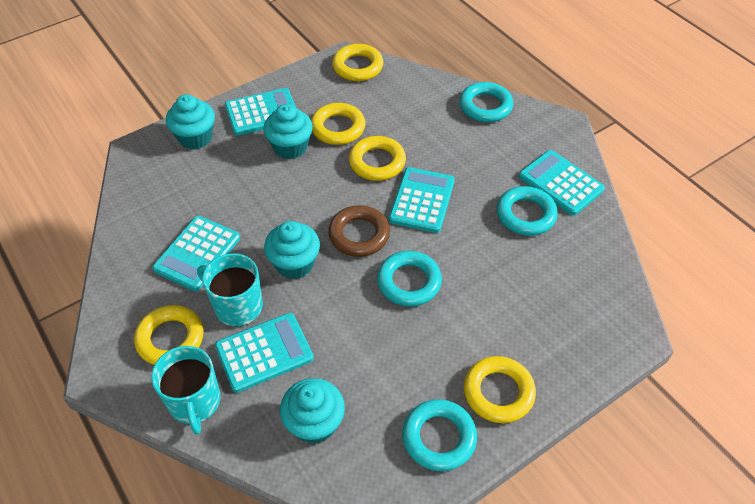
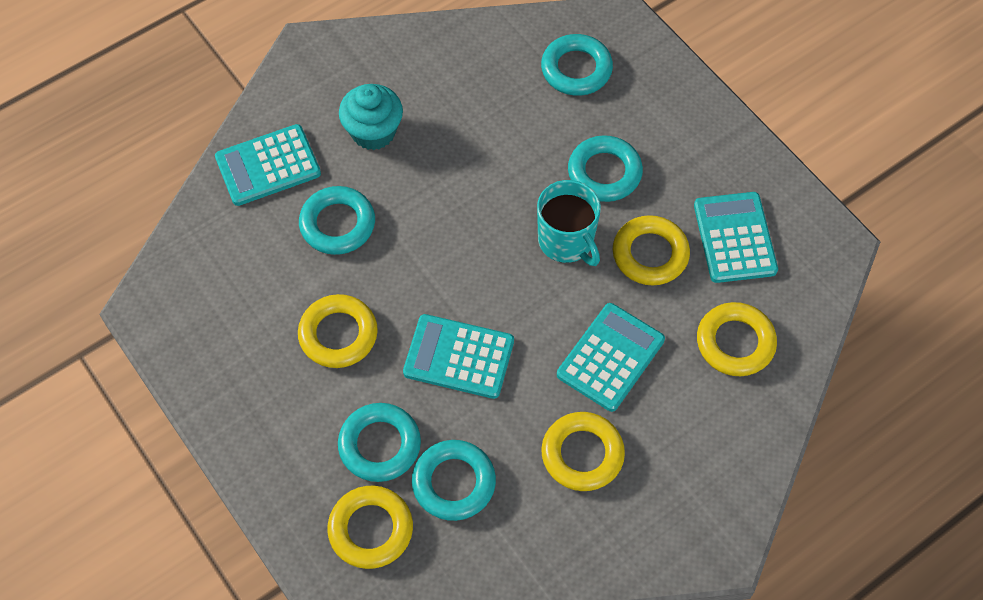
brown ring: [328,205,390,257] = 1 -> none = 0
turquoise calculator: [152,216,240,291] [215,313,314,393] [225,88,296,136] [389,167,455,233] [519,150,605,216] = 5 -> [215,124,321,206] [403,314,514,399] [557,303,665,412] [694,192,778,283] = 4
turquoise cupcake: [166,94,215,149] [263,104,313,159] [264,221,320,279] [280,378,345,444] = 4 -> [339,84,403,150] = 1
turquoise mug: [151,346,221,435] [197,253,263,327] = 2 -> [537,180,601,266] = 1
turquoise ring: [377,251,442,307] [402,399,477,471] [460,82,513,122] [497,186,558,236] = 4 -> [299,186,375,255] [338,403,421,482] [412,440,496,521] [541,34,613,96] [568,135,643,202] = 5

